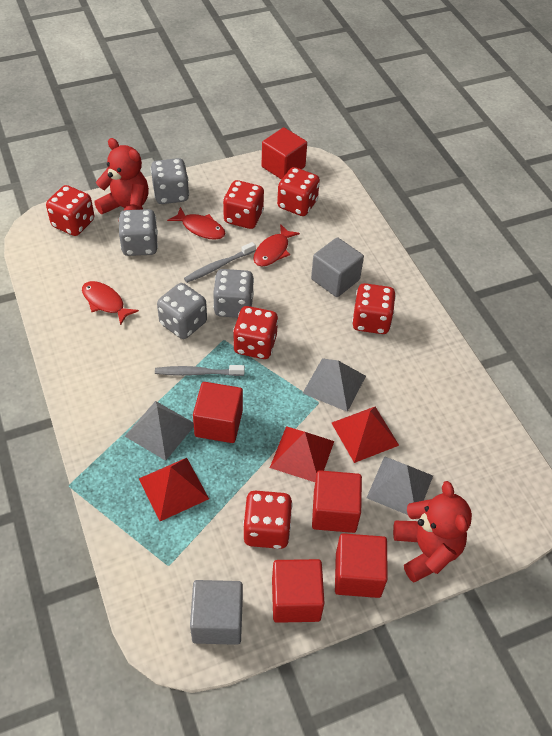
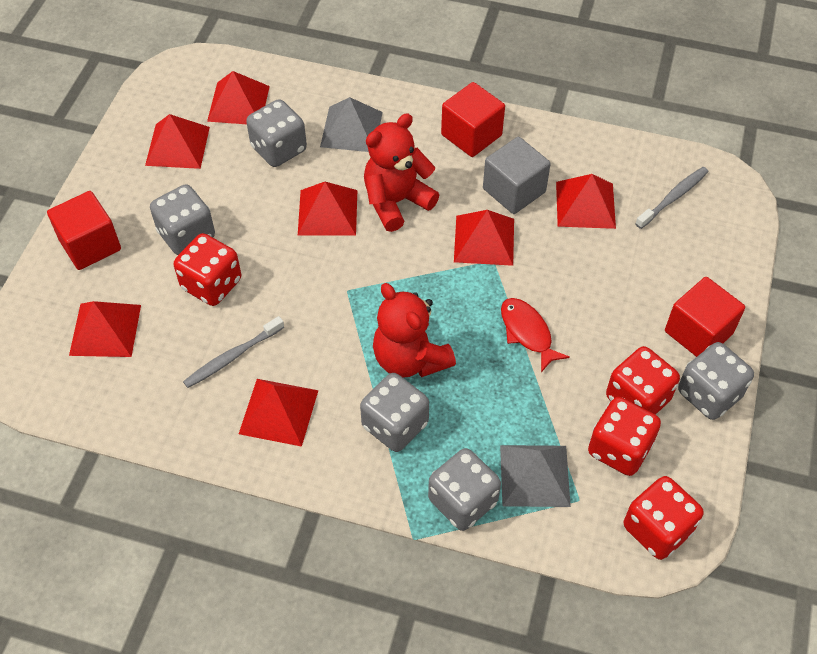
grey cube: [190,580,243,645] [311,237,364,297] = 2 -> [483,137,551,214] = 1
grey dice: [119,209,158,256] [150,158,189,204] [157,283,207,339] [213,269,254,318] = 4 -> [150,184,215,255] [246,99,307,167] [360,373,429,452] [428,448,501,531] [678,342,754,420] = 5
grey pyramid: [125,401,194,461] [303,358,366,412] [367,456,433,515] = 3 -> [320,97,383,152] [500,445,571,507] = 2
red cube: [193,382,243,443] [262,127,307,180] [272,559,324,623] [312,470,362,533] [335,533,388,598] = 5 -> [47,191,121,270] [441,82,505,157] [665,277,745,357] = 3
red dice: [46,185,94,236] [223,180,264,229] [233,306,278,359] [243,491,293,549] [277,167,320,216] [352,283,396,334] = 6 -> [174,233,241,306] [588,397,661,476] [606,346,680,415] [624,476,704,560] = 4
red fish: [82,281,139,325] [167,207,226,240] [253,224,300,266] = 3 -> [501,298,570,372] = 1
red pyramid: [139,458,209,521] [270,426,334,482] [332,407,399,463] = 3 -> [69,301,141,357] [145,114,210,169] [207,71,270,124] [239,379,319,447] [298,182,357,236] [454,210,514,266] [556,174,616,229] = 7

